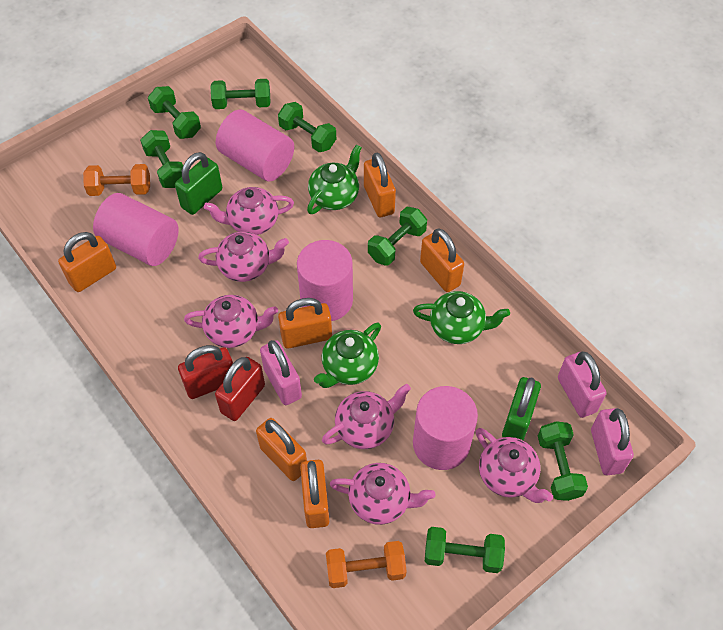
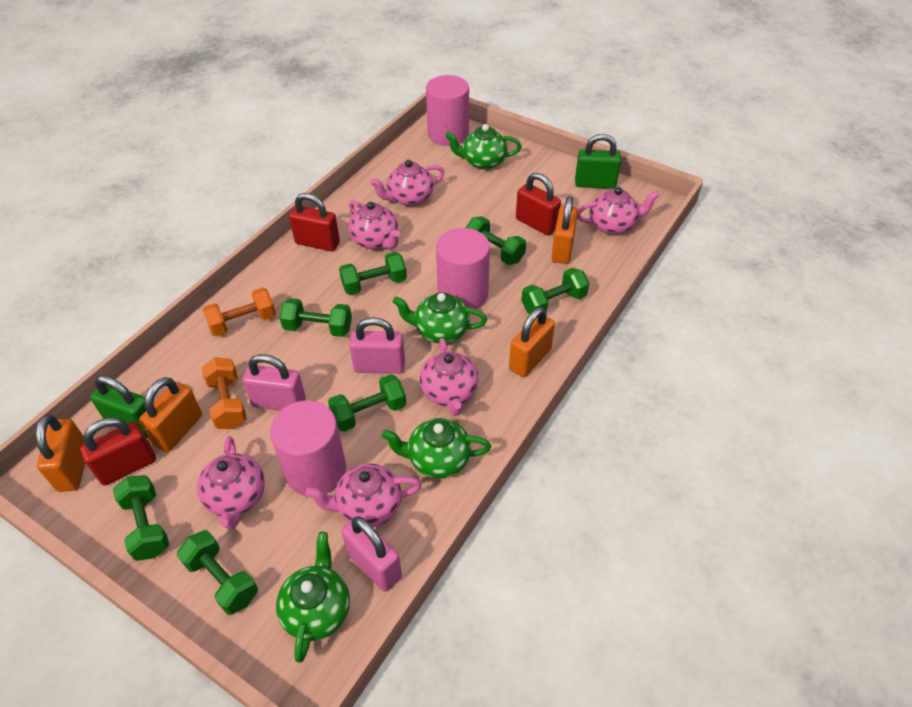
green teapot: [307,144,362,214] [314,323,381,388] [413,291,510,344] = 3 -> [276,532,350,662] [382,418,491,479] [393,292,487,343] [445,124,522,170] = 4
orange padlock: [58,232,116,292] [256,418,307,481] [278,298,332,349] [300,460,329,528] [364,153,396,217] [420,228,464,292] = 6 -> [36,415,85,492] [139,377,202,452] [509,307,555,377] [552,196,578,264] = 4
pink cylinder: [93,193,179,266] [216,110,294,182] [297,240,353,321] [413,386,478,470] = 4 -> [270,400,346,496] [426,75,469,146] [436,228,490,309] = 3
red padlock: [178,345,233,399] [215,357,265,421] = 2 -> [80,418,156,486] [289,193,340,251] [516,173,561,236] = 3

